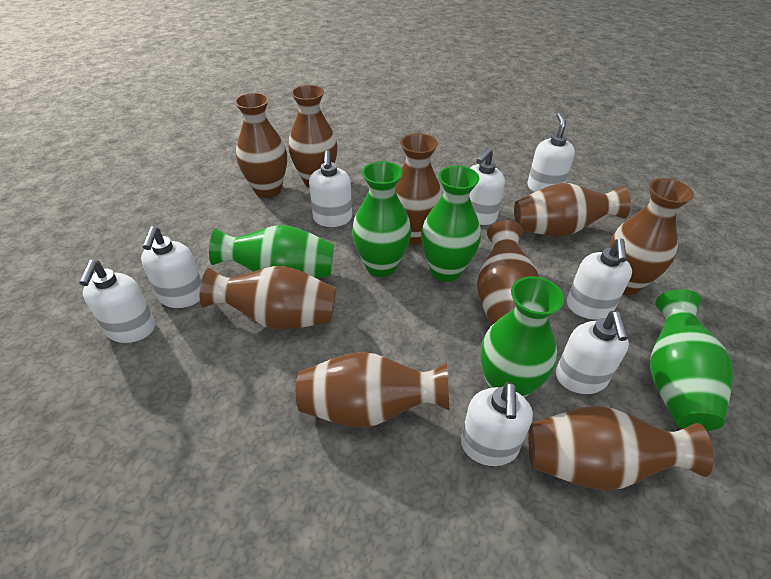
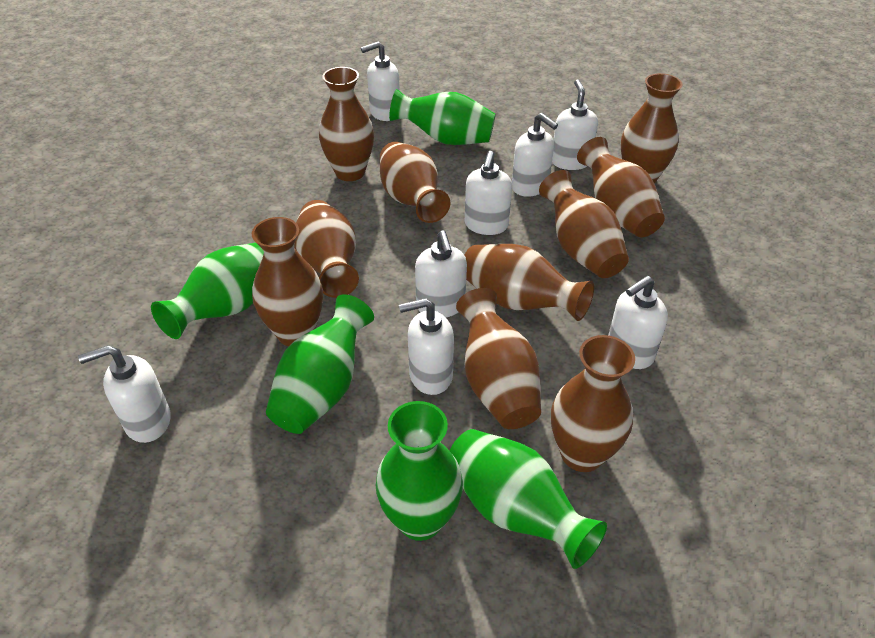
brown vase: [200,266,336,330] [234,93,287,198] [289,85,338,187] [296,352,449,428] [395,133,442,245] [477,220,539,326] [514,183,631,236] [528,406,713,491] [609,178,694,295] = 9 -> [252,217,323,346] [294,200,359,298] [319,67,374,181] [379,142,450,223] [456,288,541,429] [465,244,594,321] [539,170,629,278] [551,335,635,472] [577,137,665,237] [621,73,683,184] = 10

